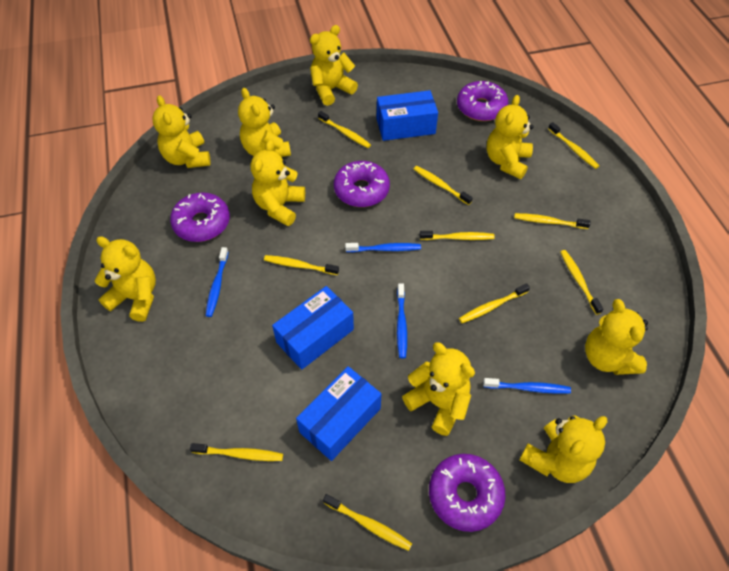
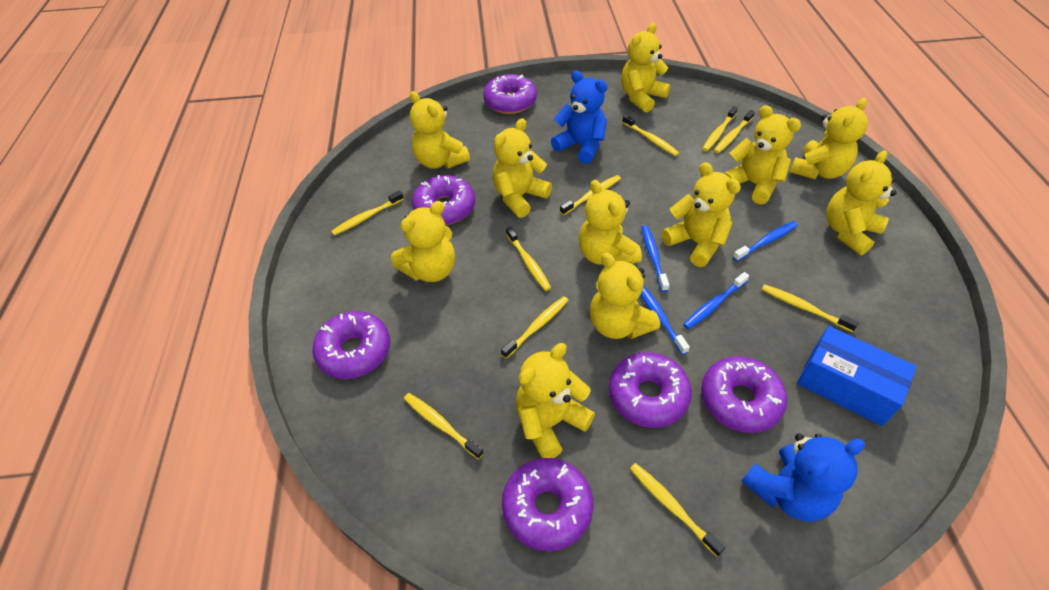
blue box: [272,286,354,370] [296,366,381,461] [377,90,438,141] = 3 -> [797,326,917,426] = 1
blue teddy bear: none = 0 -> [551,71,607,164] [741,434,865,522] = 2
purple donut: [170,192,230,242] [334,161,390,207] [429,454,506,532] [457,81,508,121] = 4 -> [312,311,390,379] [412,175,475,225] [483,74,537,114] [502,458,593,551] [609,352,692,428] [701,356,787,433] = 6
yellow teddy bear: [95,236,156,322] [152,95,211,168] [238,88,291,157] [251,140,305,226] [310,25,358,106] [402,342,475,436] [487,95,534,179] [519,415,607,483] [585,299,648,375] = 9 -> [391,201,455,282] [410,91,470,169] [493,118,552,218] [516,343,595,458] [579,180,642,265] [590,252,660,339] [621,23,670,113] [661,162,741,267] [723,105,801,205] [790,98,868,180] [827,150,896,255] = 11

